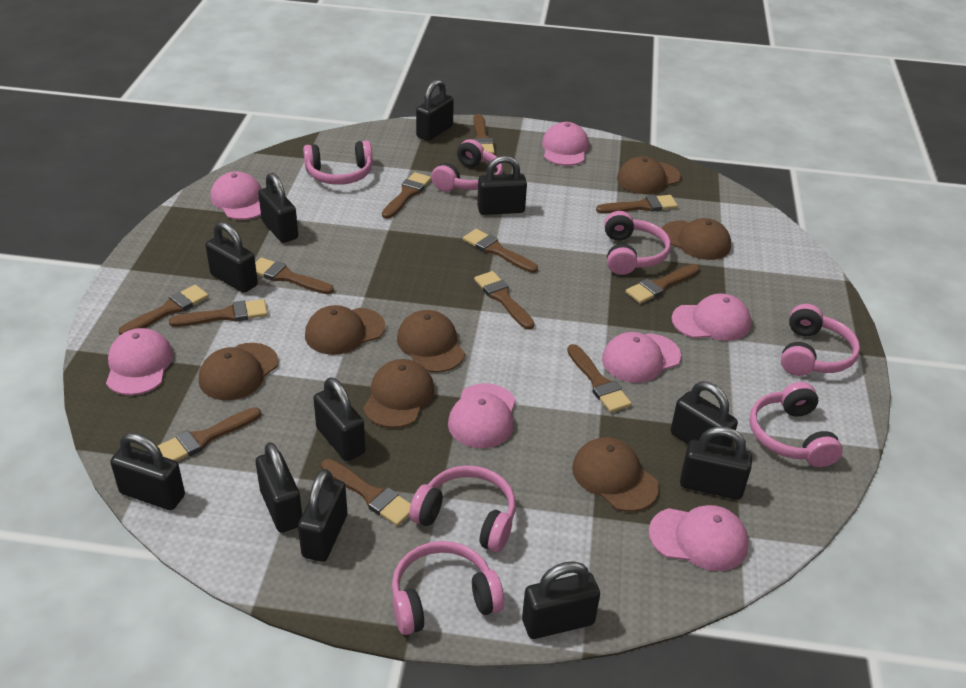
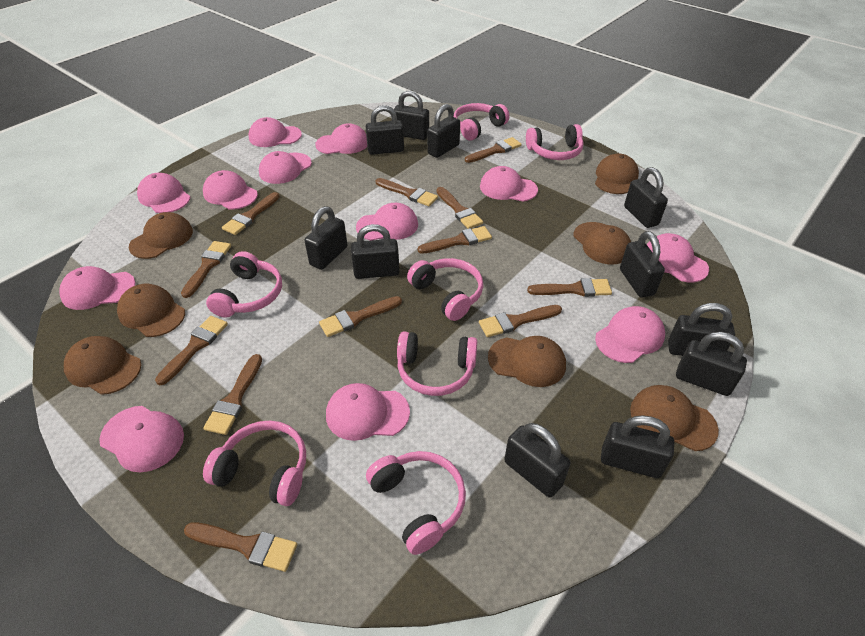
pink cap: [106,328,173,395] [211,171,262,220] [448,383,516,448] [542,122,589,166] [602,332,681,383] [649,505,749,571] [672,293,751,341] = 7 -> [59,266,135,310] [99,406,184,472] [137,173,190,213] [203,170,258,210] [249,117,302,147] [259,151,312,184] [315,123,367,154] [326,383,410,441] [356,203,418,241] [480,166,538,202] [595,306,665,363] [646,233,709,282] = 12

